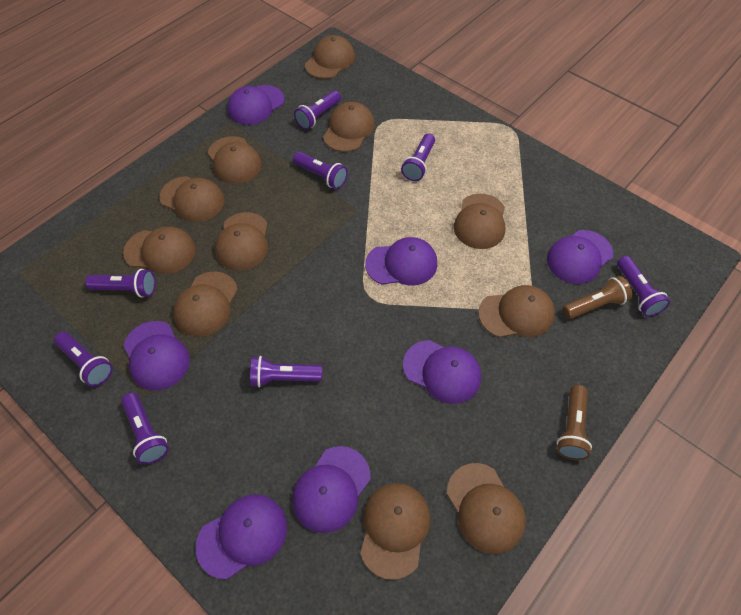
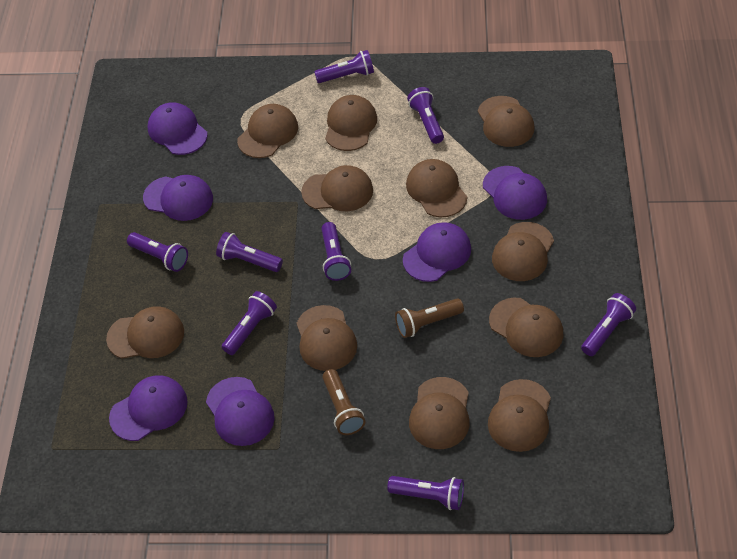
purple cap: [123,321,190,391] [196,494,287,579] [227,85,285,125] [292,446,371,533] [365,237,437,285] [403,340,481,404] [547,230,613,284] = 7 -> [109,375,188,441] [143,175,213,221] [147,102,207,155] [206,377,275,446] [403,222,471,282] [483,166,547,220] = 6

